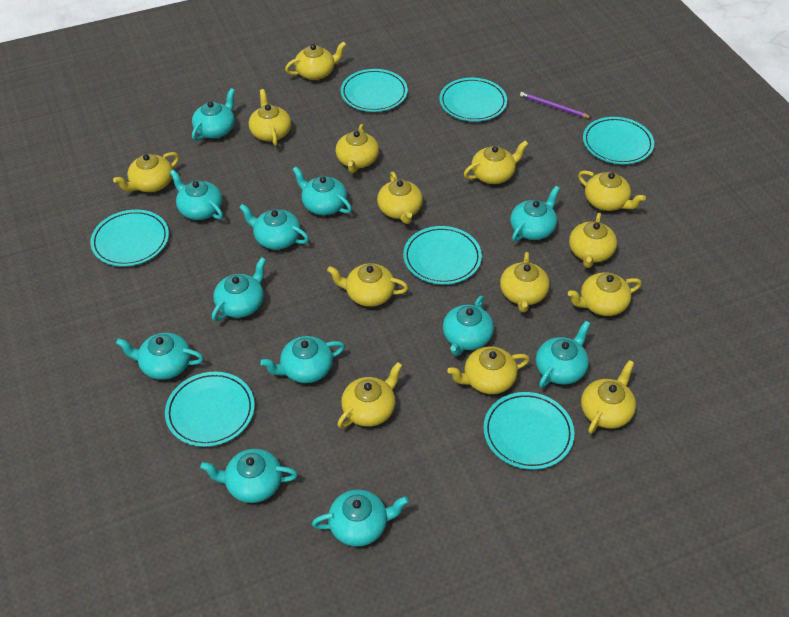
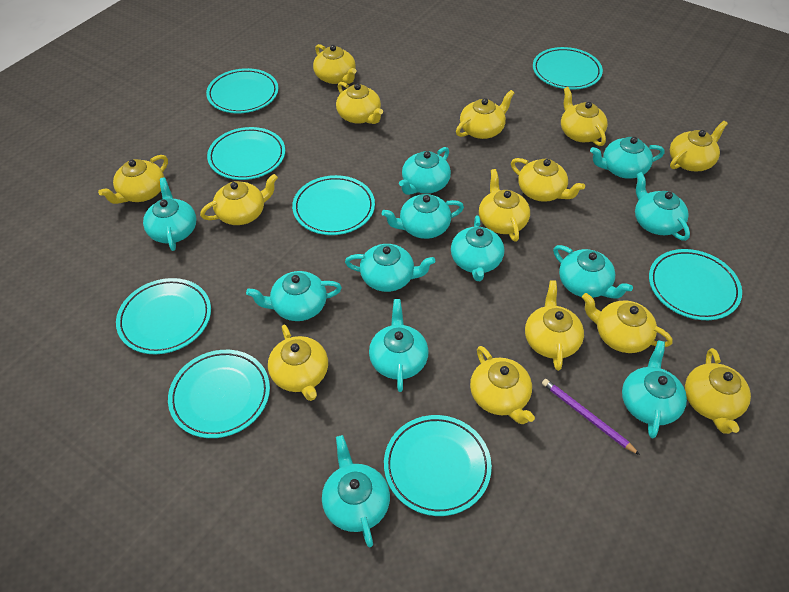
turquoise plate: [90,210,169,266] [165,372,255,447] [341,69,408,112] [403,226,482,285] [439,78,507,122] [483,392,574,470] [583,117,654,164] = 7 -> [116,278,211,354] [168,350,270,438] [206,68,278,113] [207,127,285,180] [292,175,375,235] [384,415,492,516] [533,47,603,90] [649,249,742,320] = 8

